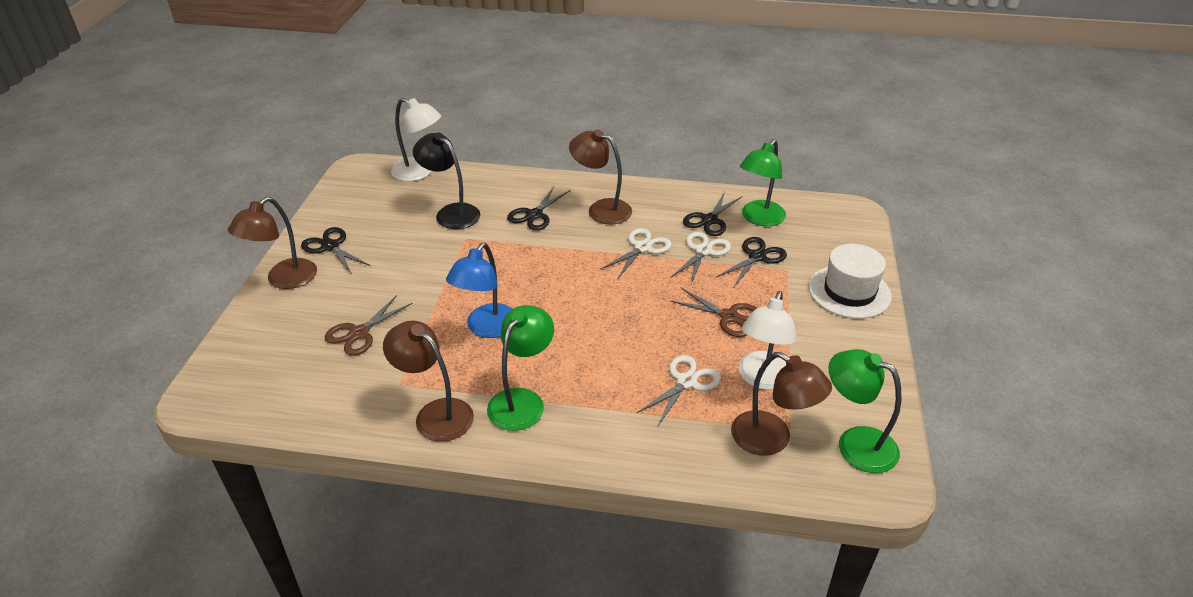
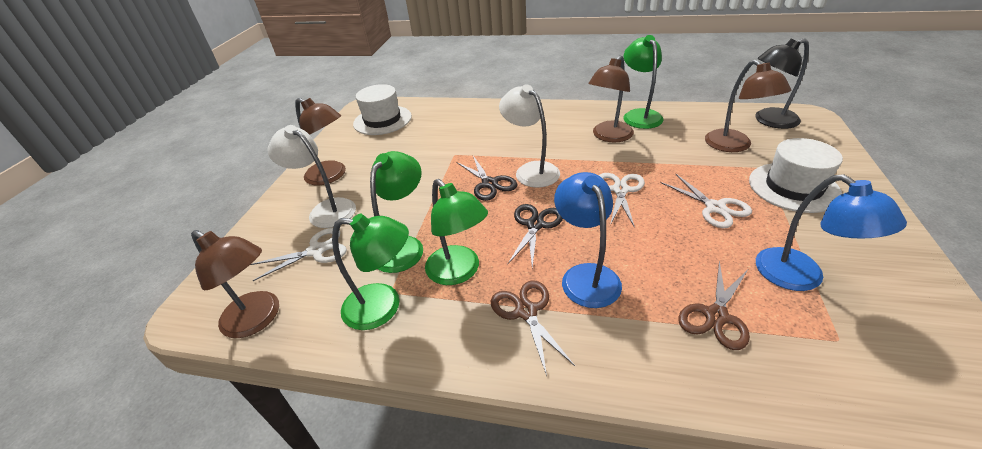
black scissors: [301,227,371,274] [507,186,570,231] [683,192,743,236] [716,237,787,287] = 4 -> [456,156,518,201] [508,204,563,268] = 2
blue lamp: [446,243,512,338] = 1 -> [554,172,622,308] [756,174,907,291] = 2
green lamp: [487,305,554,431] [740,139,786,226] [828,349,901,473] = 3 -> [332,214,409,330] [370,151,423,273] [425,179,488,285] [623,35,664,129] = 4
white hat: [809,244,892,319] = 1 -> [353,84,412,135] [749,138,843,213] = 2

